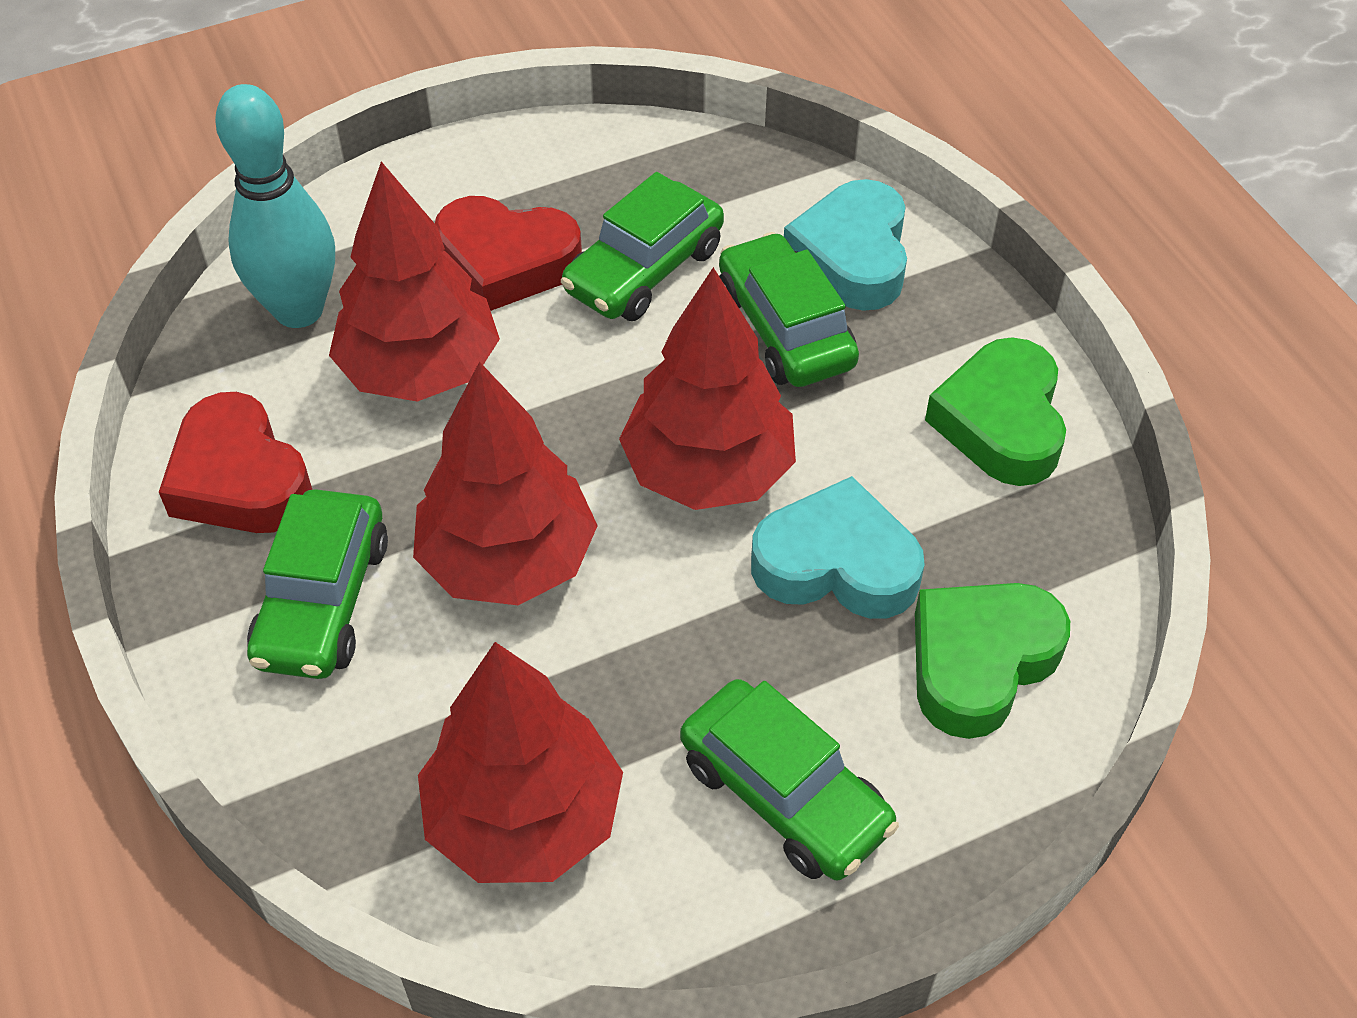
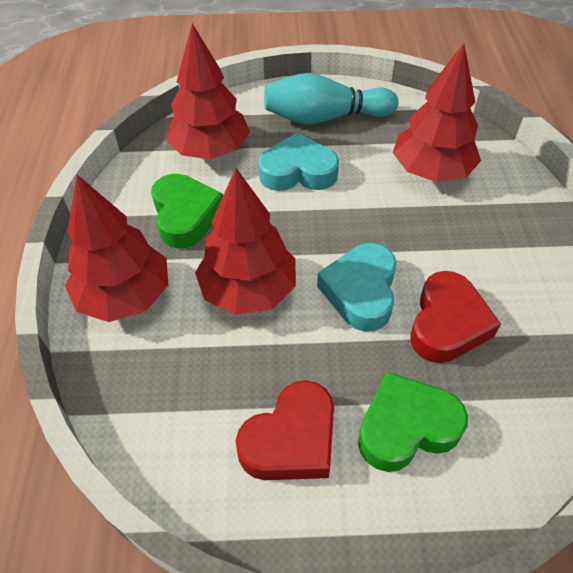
green car: [247,489,388,679] [561,172,724,321] [680,679,899,880] [719,232,859,387] = 4 -> none = 0

